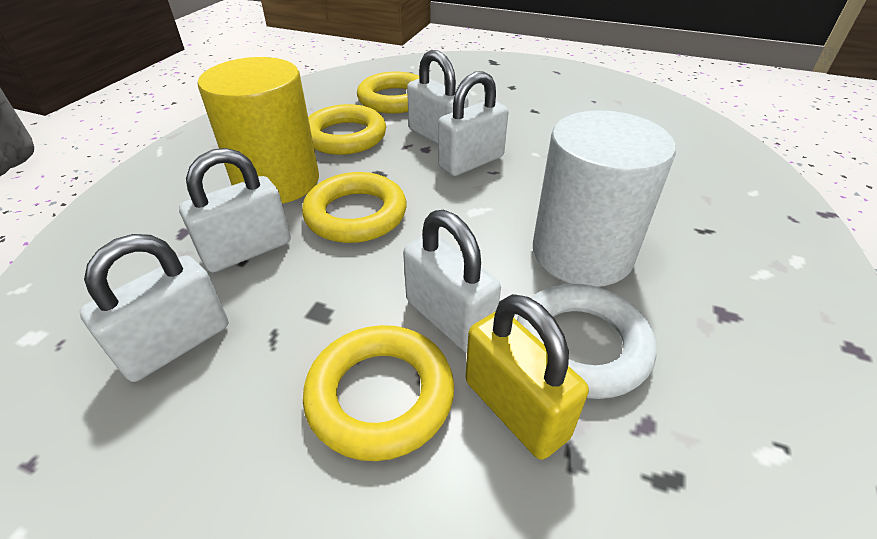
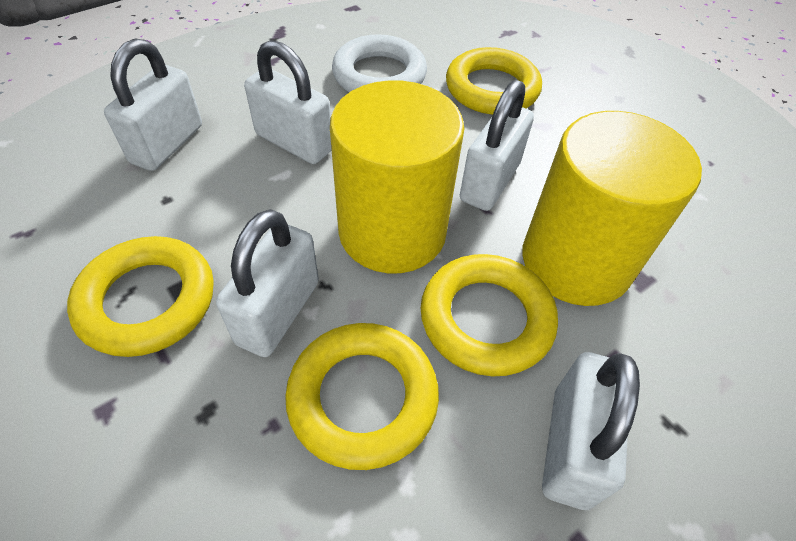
white cylinder: [533,110,676,287] = 1 -> none = 0
yellow cylinder: [198,57,319,204] = 1 -> [330,80,464,273] [522,111,702,306] = 2
yellow padlock: [465,294,589,460] = 1 -> none = 0

